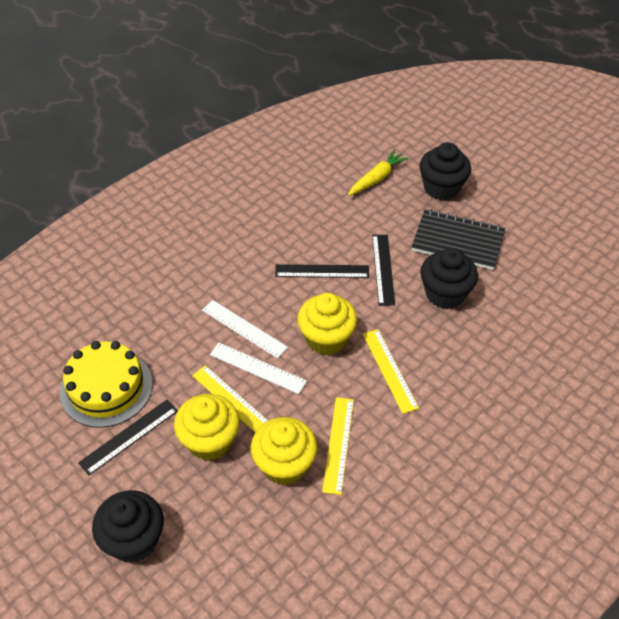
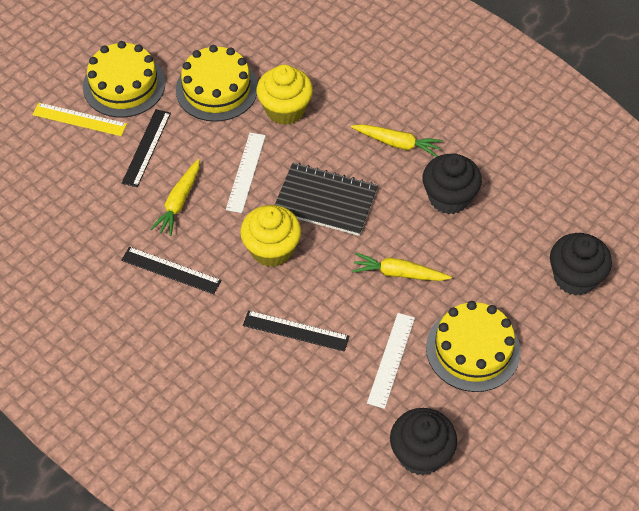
yellow cake: [60,341,153,428] = 1 -> [83,41,165,118] [176,45,258,122] [426,301,521,392] = 3
yellow carrot: [348,150,409,196] = 1 -> [151,159,199,236] [351,124,443,157] [352,253,452,281] = 3
yellow cupcake: [174,394,240,461] [251,417,317,485] [297,293,357,355] = 3 -> [240,205,301,267] [256,65,313,125] = 2
yellow ruler: [192,365,268,432] [322,397,354,495] [363,329,419,414] = 3 -> [32,103,127,136] = 1

